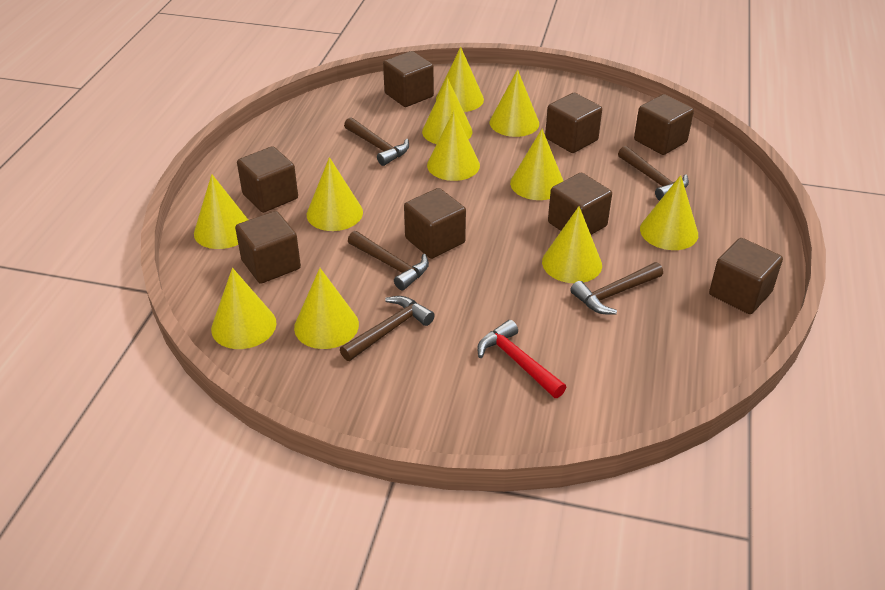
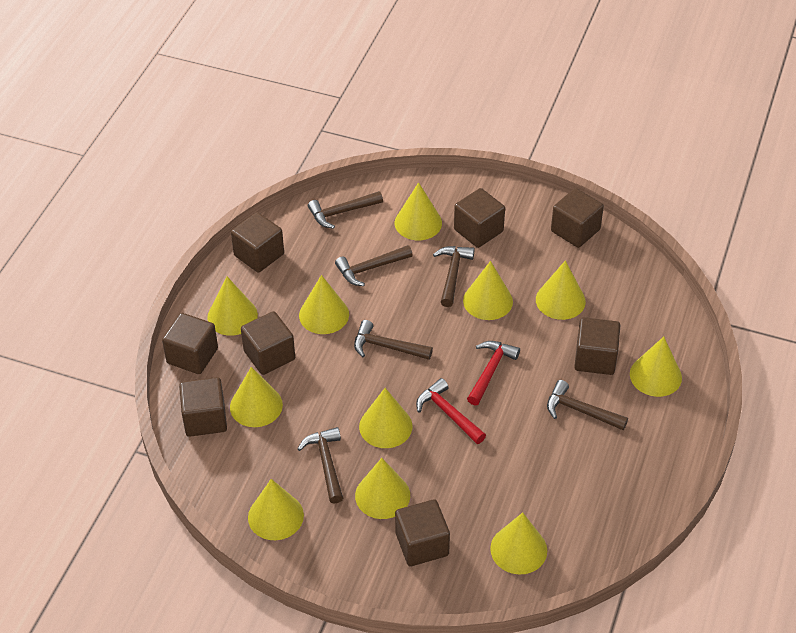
brown hammer: [340,296,435,361] [344,117,409,166] [348,231,429,290] [570,262,663,314] [618,146,689,201] = 5 -> [298,427,343,504] [308,191,383,229] [335,245,413,286] [354,320,433,360] [433,246,475,307] [547,380,628,430] = 6
red hammer: [477,320,566,398] = 1 -> [416,378,486,444] [467,341,520,405] = 2

